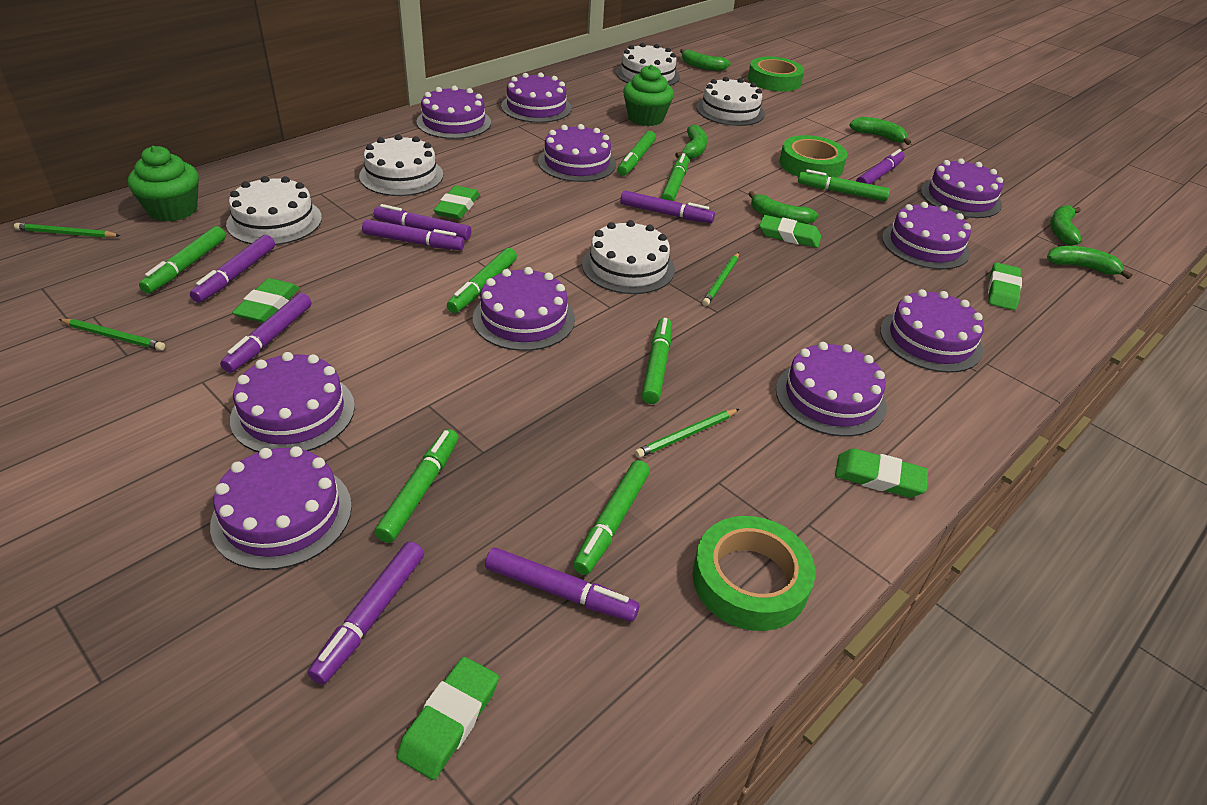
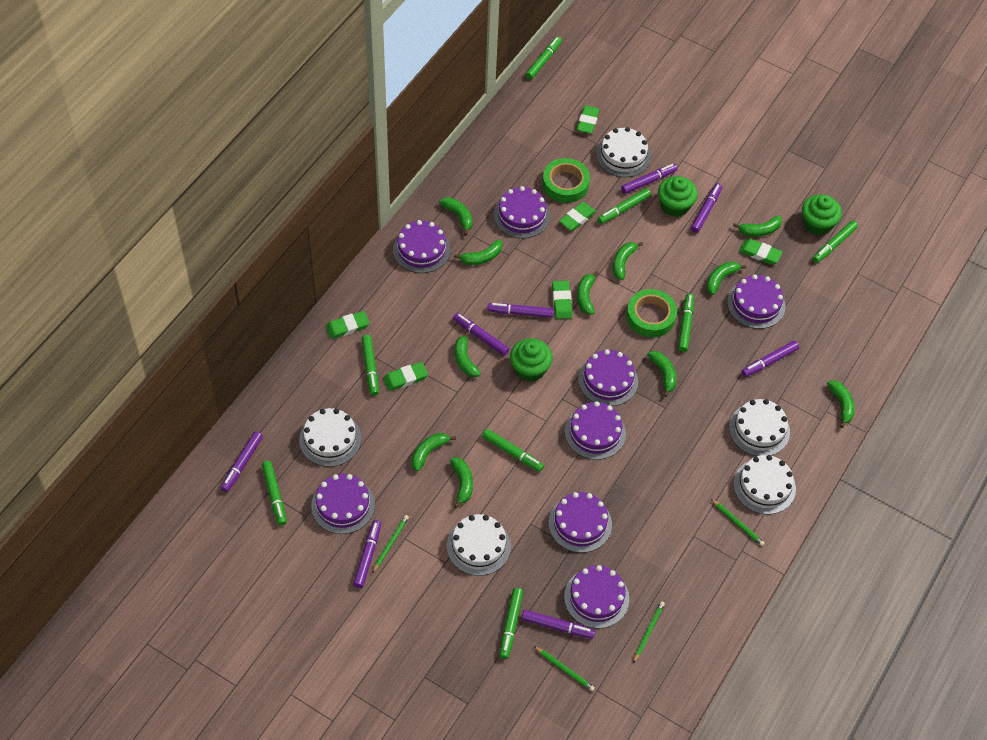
green banana: [675,125,707,159] [680,49,731,71] [748,191,818,224] [849,117,911,145] [1047,246,1132,279] [1050,205,1081,245] = 6 -> [412,433,456,472] [439,197,473,236] [450,457,473,508] [454,240,503,265] [455,331,481,377] [577,271,599,315] [613,242,643,280] [647,351,677,397] [706,261,746,295] [733,216,782,237] [827,380,855,428] = 11
green cupcake: [128,146,199,222] [623,65,674,126] = 2 -> [510,338,552,382] [658,176,698,217] [802,195,842,235] = 3
green tape: [693,516,815,631] [748,57,804,92] [779,135,847,178] = 3 -> [542,158,590,203] [626,289,677,337] = 2
purple cake: [210,446,352,570] [230,352,355,452] [416,85,491,139] [473,267,575,351] [501,72,572,123] [538,124,616,182] [776,342,887,437] [880,289,984,373] [882,202,971,269] [921,158,1003,218] = 10 -> [311,474,375,534] [393,220,450,273] [494,186,550,238] [549,492,612,553] [564,565,629,629] [565,401,626,460] [578,349,638,406] [727,274,786,329] = 8

